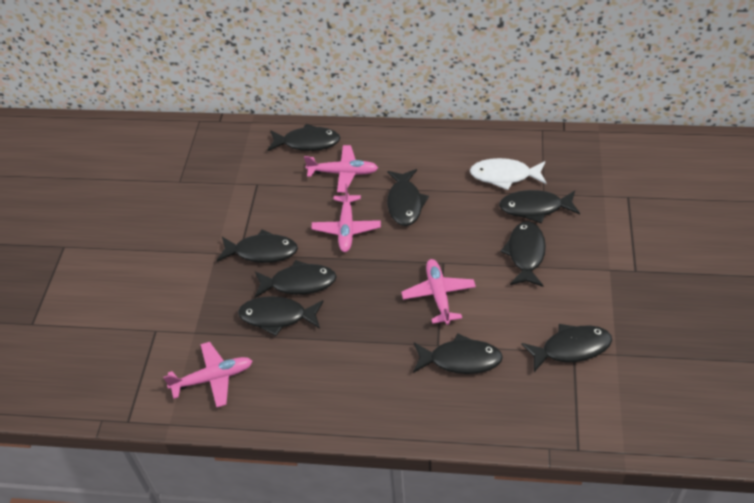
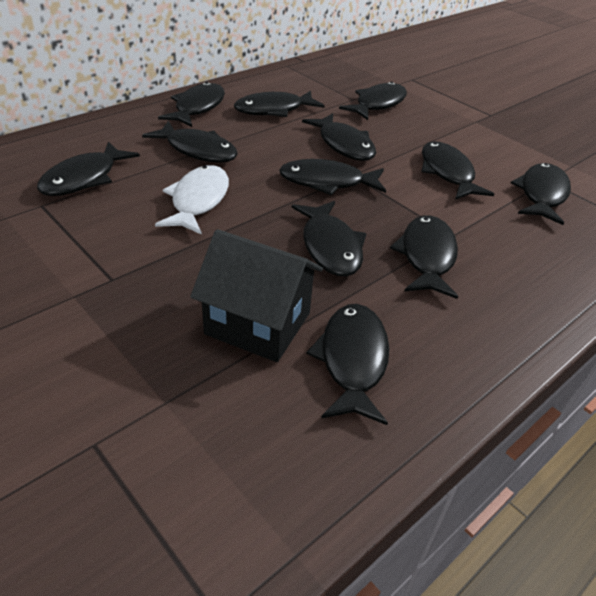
black fish: [217,229,298,263] [238,296,324,336] [255,260,337,298] [268,123,340,151] [387,169,429,226] [413,333,503,374] [499,190,580,224] [500,221,546,287] [521,324,612,372] = 9 -> [37,141,140,196] [142,121,238,163] [158,82,225,127] [234,91,325,117] [279,159,386,195] [292,201,367,276] [302,113,376,161] [307,304,389,425] [339,82,407,120] [390,215,458,299] [421,141,494,200] [511,163,571,225] = 12
black house: none = 0 -> [190,229,323,362] = 1
pink plane: [163,342,252,407] [304,145,378,193] [311,184,381,252] [401,259,476,325] = 4 -> none = 0

